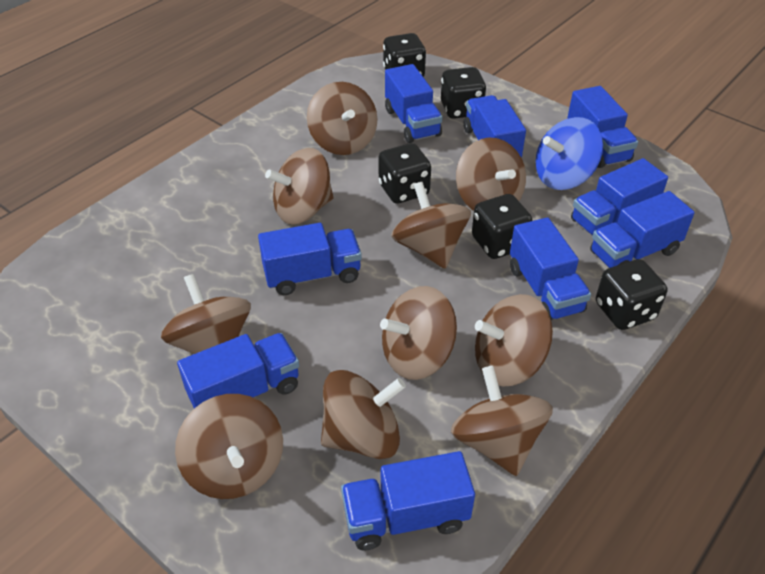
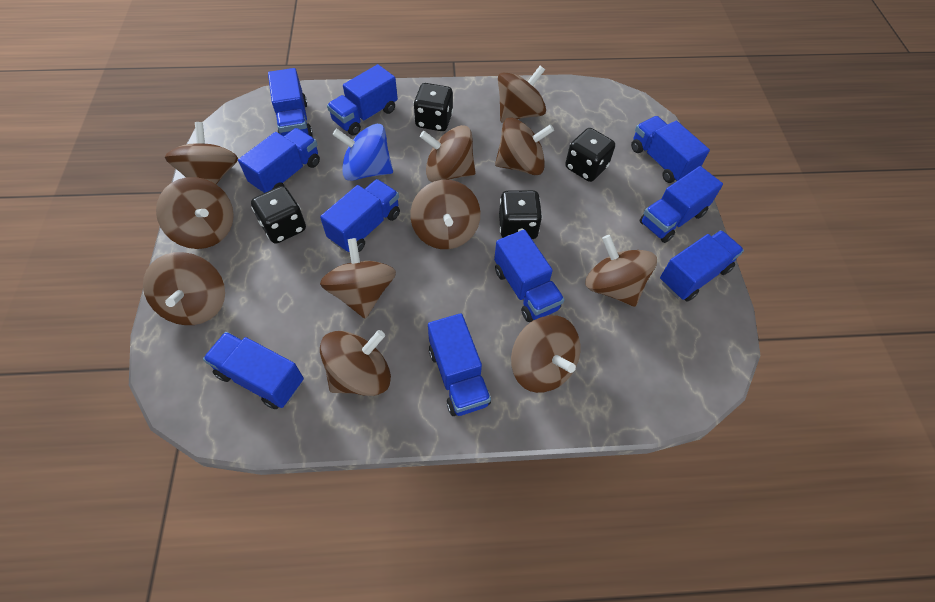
black dice: [379,143,431,204] [383,33,426,77] [441,67,486,119] [472,194,532,259] [596,259,667,330] = 5 -> [251,186,306,244] [413,83,453,131] [499,190,542,239] [565,128,615,182] = 4
blue truck: [177,333,299,408] [258,223,362,295] [341,451,475,551] [385,64,442,143] [464,95,526,157] [510,217,591,320] [567,86,638,168] [571,158,668,236] [590,191,695,268] = 9 -> [203,332,304,409] [238,128,320,193] [268,68,313,137] [320,179,400,253] [327,64,398,136] [428,313,491,416] [494,230,565,322] [631,116,710,183] [640,166,723,243] [660,230,744,302] = 10
brown spinning top: [161,274,251,354] [175,394,283,499] [265,148,334,225] [307,82,378,155] [321,370,406,459] [380,286,457,380] [391,182,471,269] [451,366,553,476] [456,138,526,211] [475,294,553,387] = 10 -> [143,252,225,325] [156,177,234,249] [165,122,238,184] [320,238,396,319] [320,330,391,396] [411,180,480,249] [420,125,476,182] [495,118,554,175] [498,66,546,122] [511,315,580,393] [585,235,657,307] = 11

